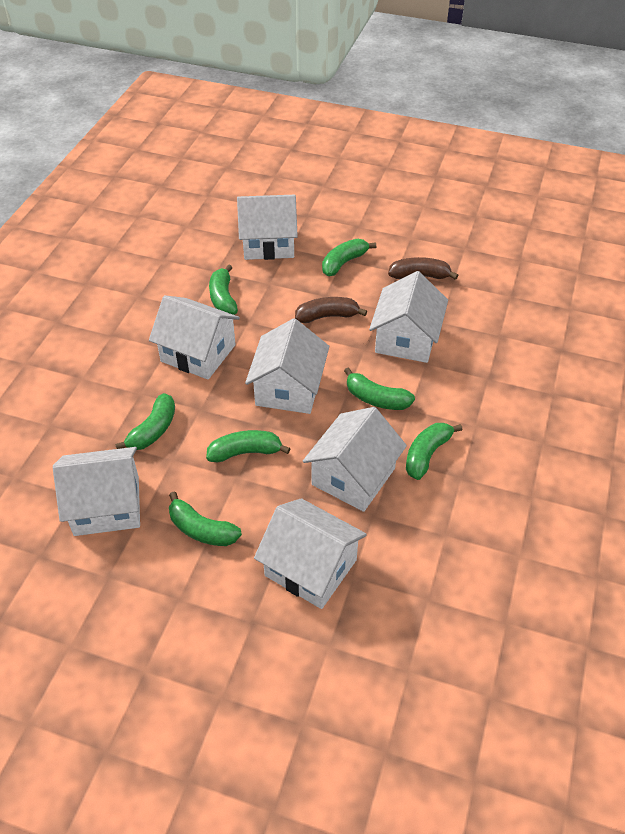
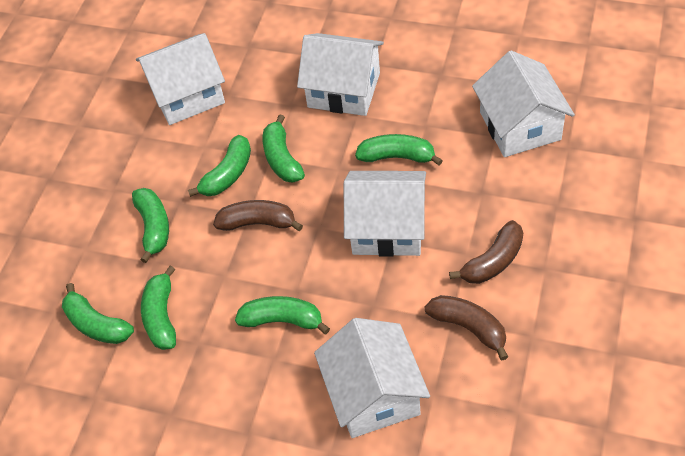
brown banana: [295,297,367,323] [388,257,459,280] = 2 -> [213,200,303,231] [425,295,508,360] [449,220,523,284] = 3
white house: [53,447,140,536] [149,295,240,380] [237,195,298,260] [245,318,329,414] [254,498,367,609] [303,407,407,512] [369,271,448,363] = 7 -> [136,33,225,125] [297,33,384,116] [314,318,430,438] [344,171,426,257] [472,50,575,157] = 5

